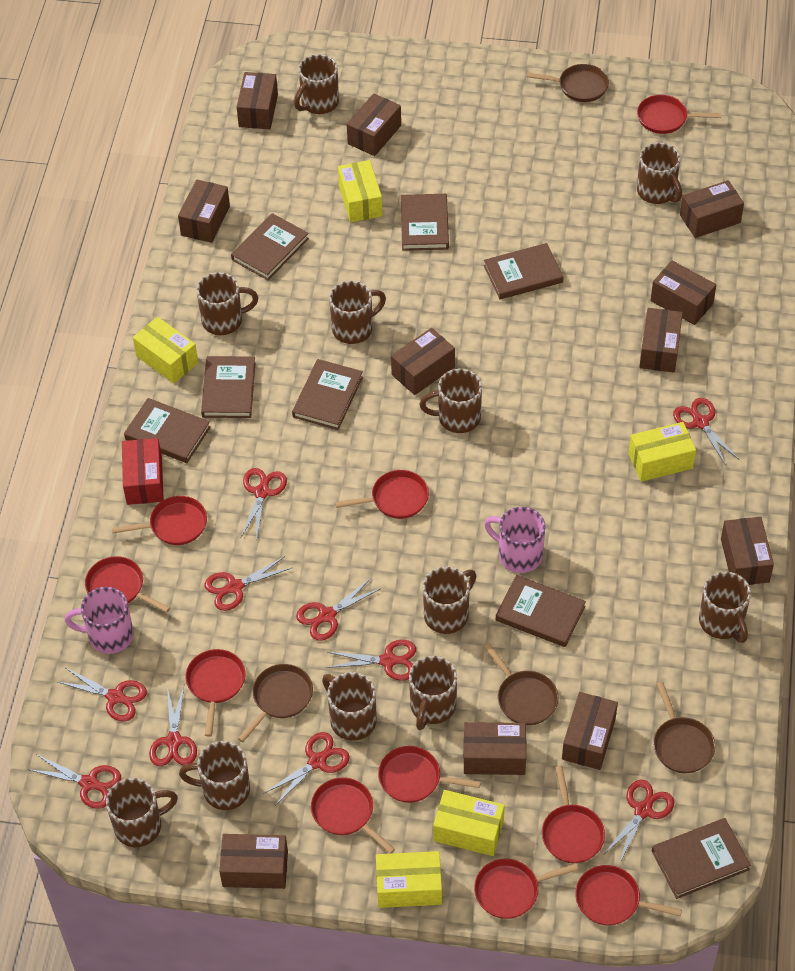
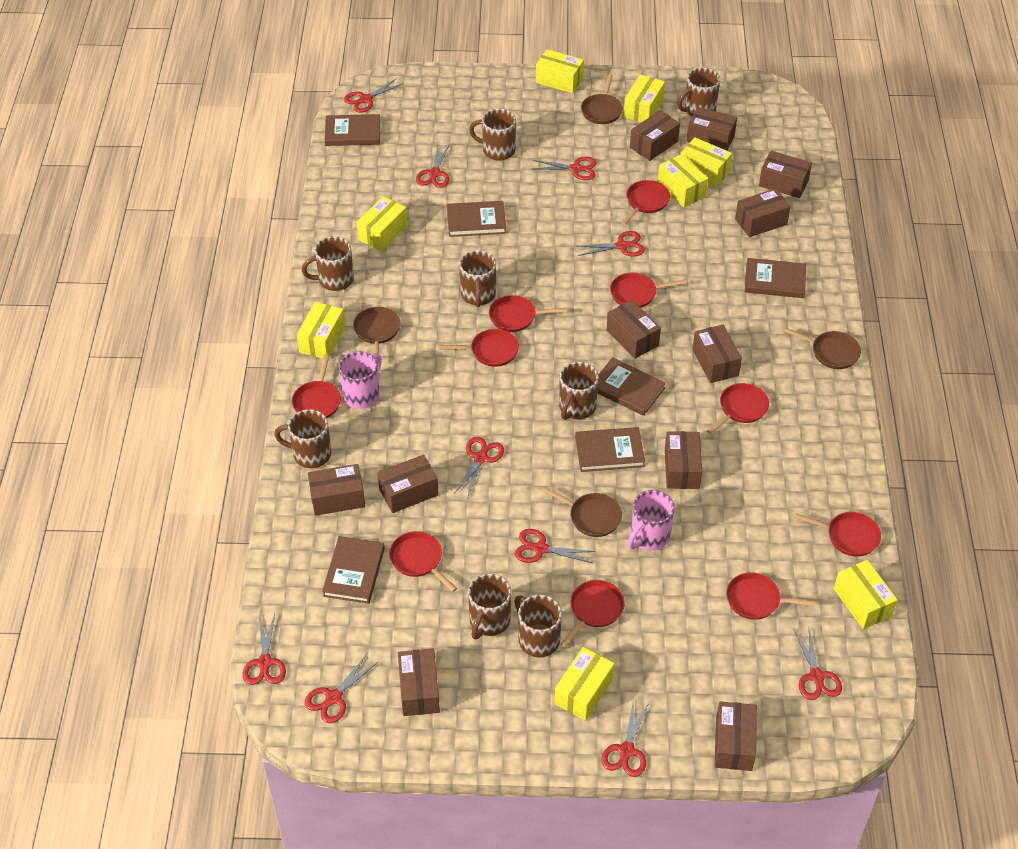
brown book: [124,398,211,463] [201,356,256,418] [231,213,309,280] [292,359,363,430] [401,194,449,251] [484,243,564,299] [496,575,586,647] [652,818,751,899] = 8 -> [322,536,385,604] [325,114,380,146] [447,201,506,237] [575,427,645,472] [597,357,666,416] [745,258,806,298] = 6
brown mug: [106,778,178,847] [179,741,250,810] [197,272,258,335] [294,54,339,114] [322,672,377,741] [329,281,386,344] [409,656,457,730] [420,369,482,433] [423,567,476,634] [637,143,682,204] [699,572,751,643] = 11 -> [274,409,331,468] [302,236,354,291] [459,250,496,307] [468,573,511,639] [469,109,516,161] [514,594,562,657] [559,362,599,420] [677,67,720,116] = 8
red box: [122,438,164,505] = 1 -> none = 0
yellow box: [133,317,198,384] [338,160,382,222] [376,851,442,908] [433,790,505,856] [629,422,696,482] = 5 -> [297,302,345,358] [357,196,408,251] [536,49,584,94] [554,647,615,721] [623,74,665,122] [658,154,708,207] [681,137,732,187] [834,560,898,629] = 8

